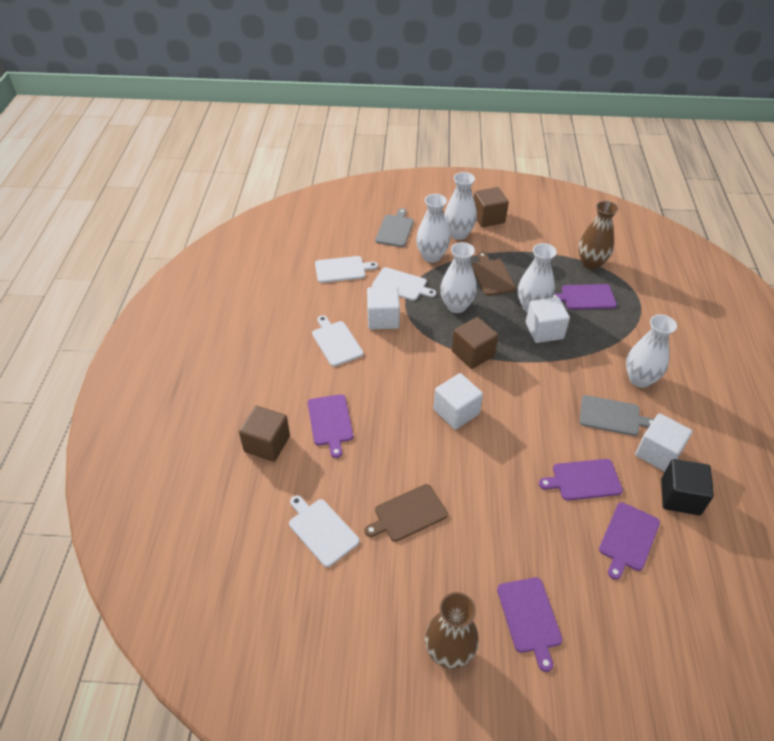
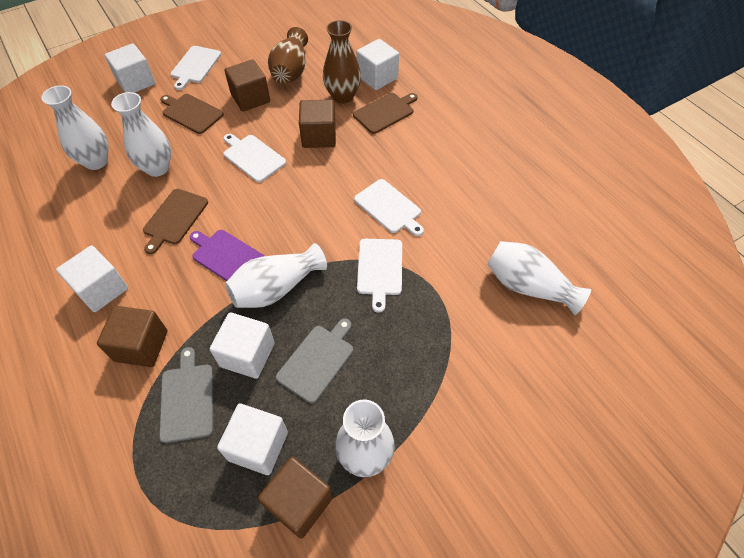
black cube: [661,459,714,515] = 1 -> none = 0
brown cube: [239,406,290,462] [452,317,498,369] [474,187,509,227] = 3 -> [97,306,167,367] [225,59,270,112] [258,457,333,539] [299,100,336,148] = 4
brown cutting board: [364,484,448,542] [472,252,516,296] = 2 -> [143,189,208,254] [160,94,224,134] [353,93,418,134] = 3
purple cutting board: [308,394,353,458] [497,577,562,672] [539,459,623,501] [553,284,617,310] [599,502,660,580] = 5 -> [190,230,264,281] = 1
white cube: [367,286,400,329] [433,373,483,430] [526,297,570,343] [635,413,692,472] = 4 -> [56,246,128,312] [105,43,155,93] [210,312,275,379] [217,403,288,475] [356,39,399,90] = 5

